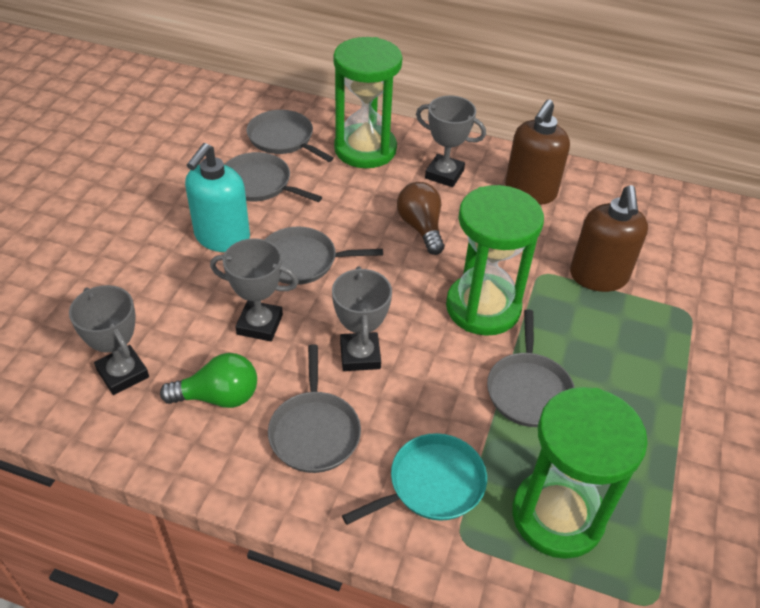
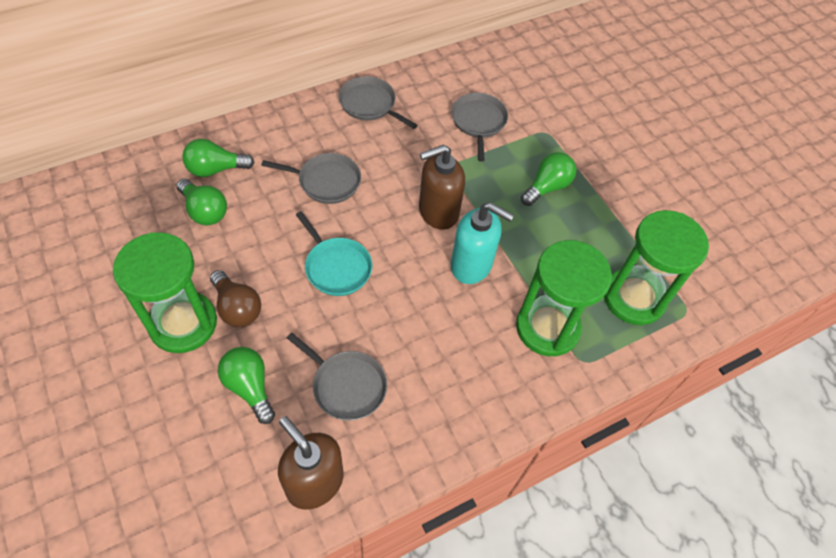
green light bulb: [160,353,257,408] = 1 -> [177,179,227,225] [182,139,254,177] [218,347,275,424] [521,152,576,206] = 4
grey pan: [224,152,322,202] [246,110,334,162] [265,227,383,285] [268,344,361,473] [487,309,575,427] = 5 -> [261,153,361,204] [287,333,387,421] [339,76,418,129] [451,93,508,161] = 4
grey trophy: [69,285,149,395] [210,238,299,341] [332,266,392,371] [416,96,486,187] = 4 -> none = 0

